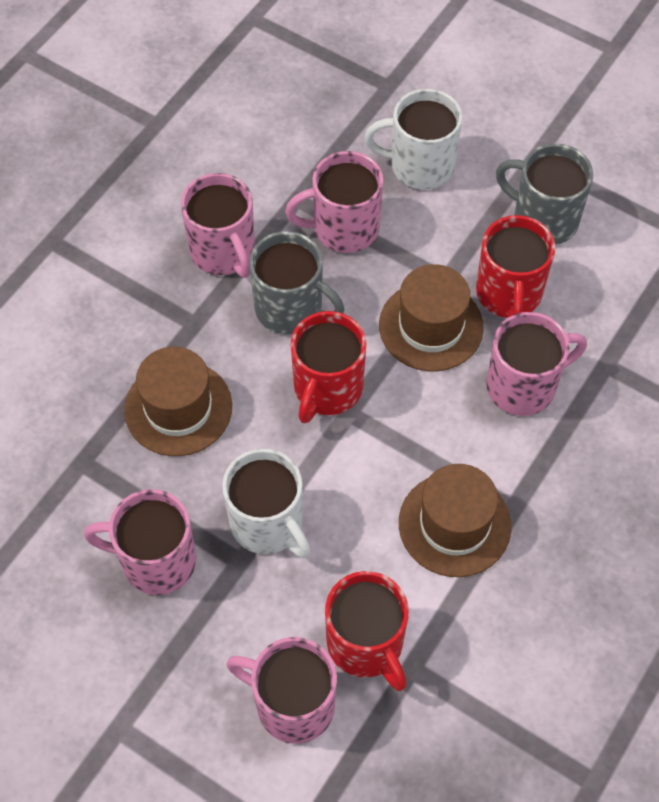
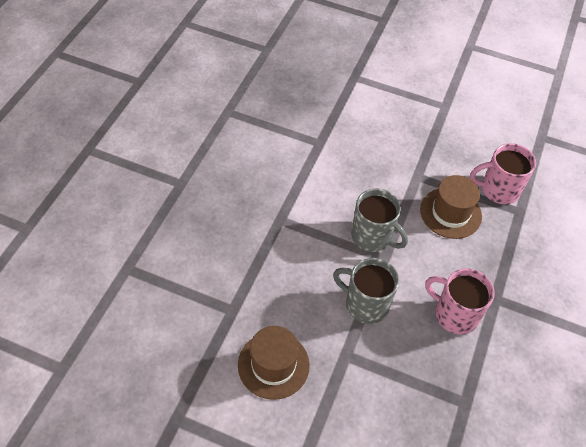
brown hat: [124,347,232,456] [379,264,484,371] [399,464,511,577] = 3 -> [238,326,310,400] [420,175,482,239] = 2
pink mug: [84,489,196,595] [181,173,255,278] [226,637,337,744] [285,151,383,253] [486,312,587,416] = 5 -> [425,268,495,335] [470,143,536,204] = 2
red mug: [291,311,367,423] [325,571,409,691] [476,215,555,318] = 3 -> none = 0
white mug: [222,449,311,558] [364,89,462,190] = 2 -> none = 0

